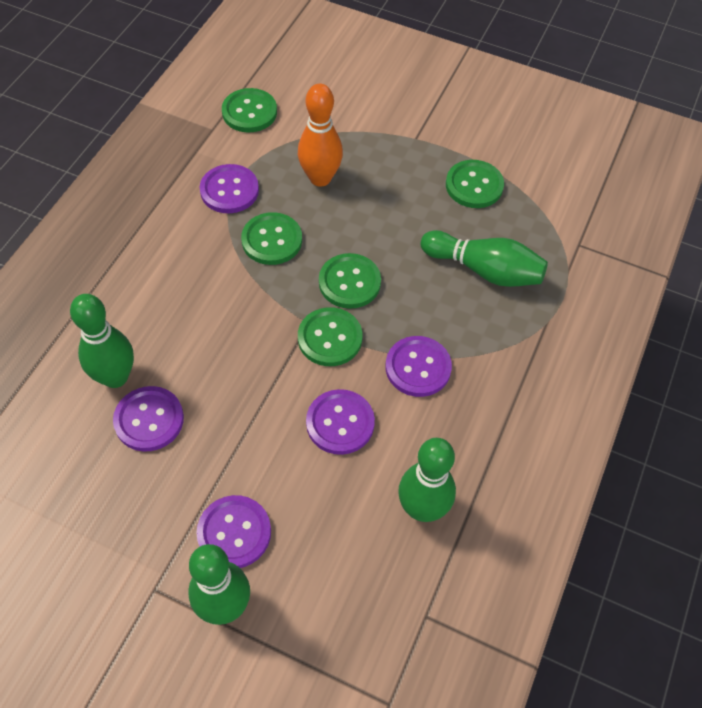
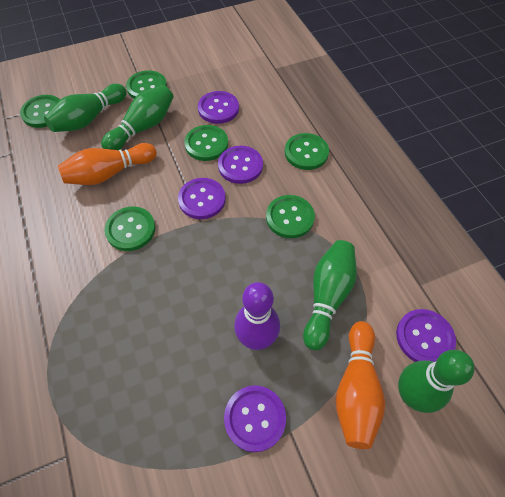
green button: [222,88,277,132] [241,212,302,265] [298,307,362,366] [319,253,381,309] [446,160,504,208] = 5 -> [20,95,60,128] [104,207,155,251] [126,71,167,99] [184,125,228,161] [266,195,315,238] [285,133,329,170] = 6
orange bowling pin: [298,84,343,187] = 1 -> [58,143,157,185] [336,321,385,449] = 2
purple bowling pin: none = 0 -> [234,282,280,350] = 1

